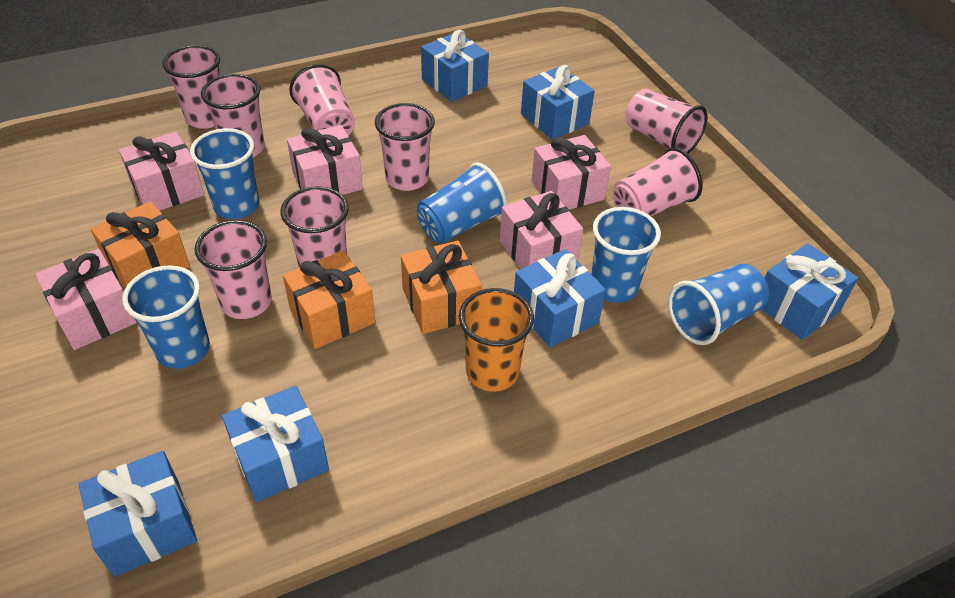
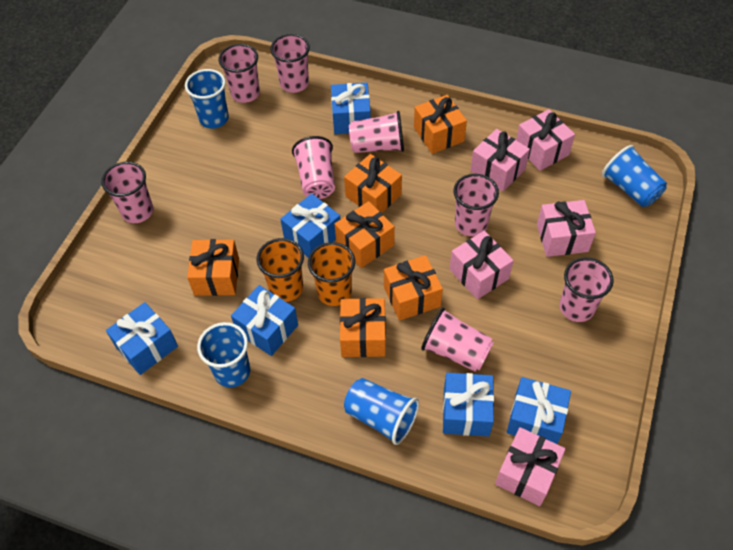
blue cup: [122,265,210,369] [190,128,259,219] [417,162,507,244] [591,207,661,303] [668,264,769,345] = 5 -> [185,69,229,128] [197,322,250,387] [344,378,419,445] [602,145,667,207] = 4
orange cup: [459,288,534,392] = 1 -> [257,238,304,302] [308,242,355,306] = 2
orange gift: [91,201,190,288] [283,251,375,349] [401,241,482,334] = 3 -> [187,239,239,296] [335,201,395,268] [340,298,386,357] [344,154,402,213] [384,255,443,321] [414,95,467,154] = 6

